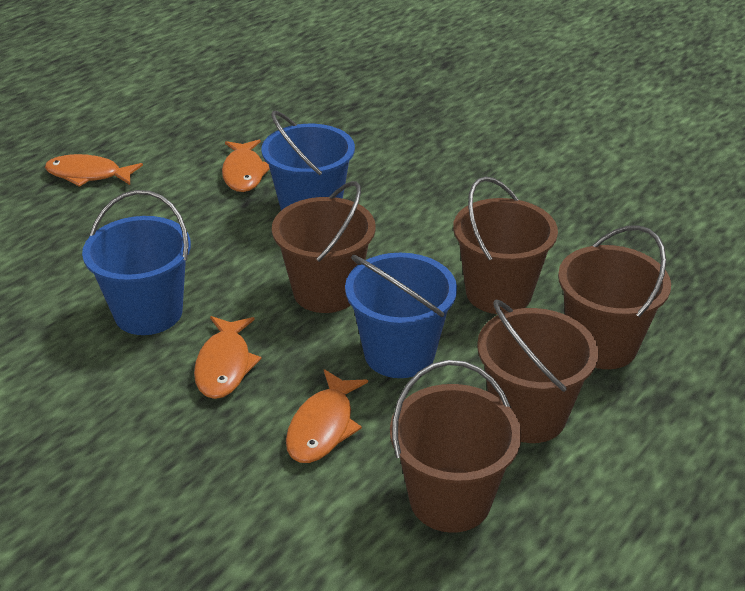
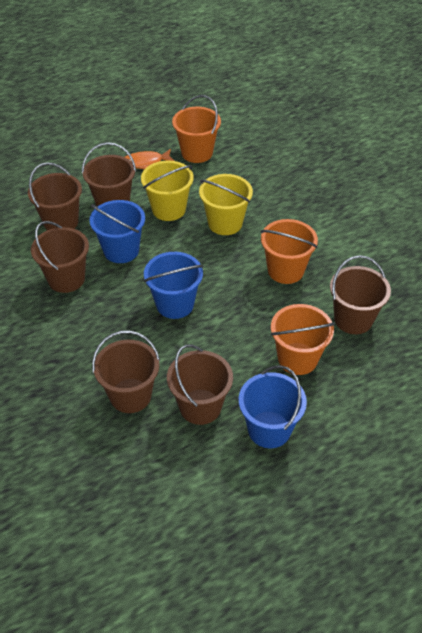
brown bucket: [272,181,376,313] [390,360,522,533] [453,176,558,314] [477,300,598,443] [558,225,671,369] = 5 -> [28,162,82,230] [31,221,89,293] [82,142,136,206] [92,330,160,413] [167,344,233,425] [330,255,391,334] = 6
orange bucket: none = 0 -> [172,95,221,163] [261,219,318,284] [270,304,335,375] = 3
orange fish: [45,154,143,187] [194,316,262,399] [222,140,270,192] [286,369,368,463] = 4 -> [125,149,174,169] = 1
yellow bucket: none = 0 -> [141,160,194,221] [199,174,253,235] = 2

